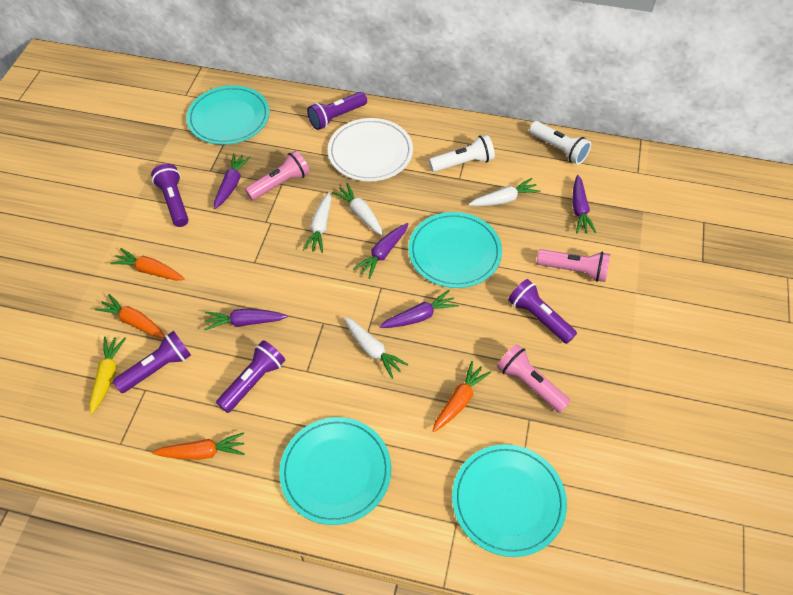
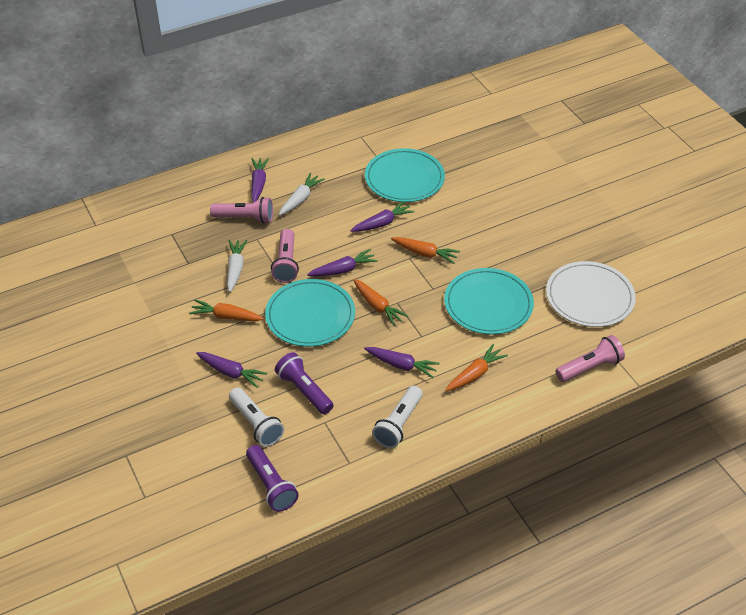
purple flashlight: [113,331,191,393] [151,164,188,227] [216,340,285,413] [307,92,367,130] [508,279,577,344] = 5 -> [246,445,299,512] [275,352,334,414] = 2
turquoise plate: [186,85,270,145] [279,417,391,525] [408,212,502,288] [452,444,567,557] = 4 -> [265,279,355,347] [365,148,445,202] [444,268,534,335] = 3
white carrot: [303,192,331,253] [332,183,383,235] [344,317,408,379] [469,178,541,206] = 4 -> [227,240,247,292] [279,173,325,215] = 2
yellow carrot: [89,337,126,415] = 1 -> none = 0

